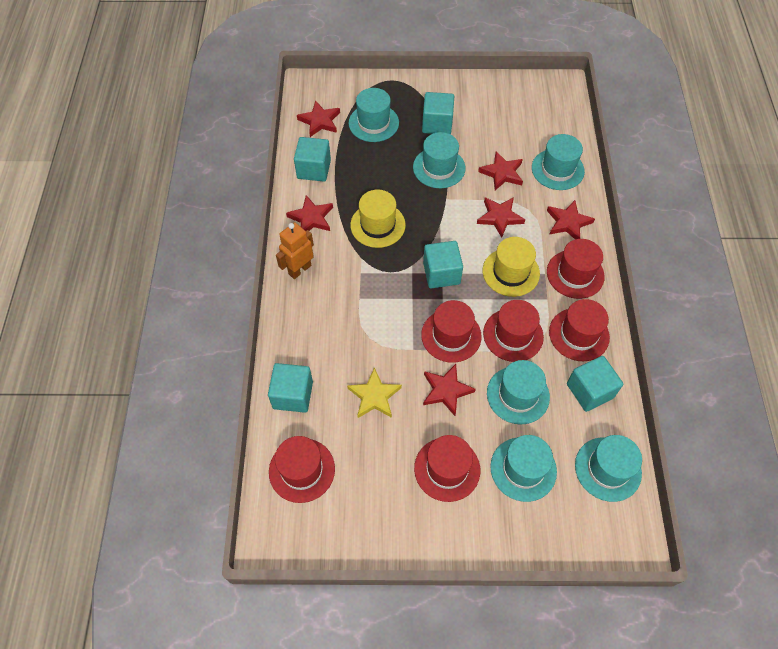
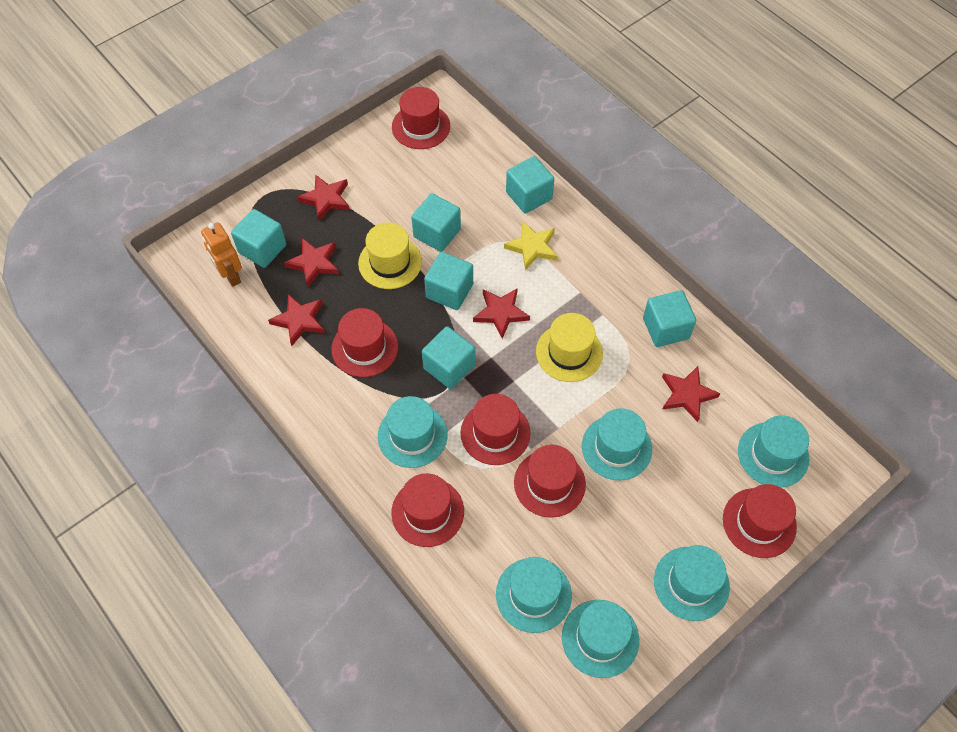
red star: [286,195,333,231] [297,100,340,137] [423,364,476,416] [477,197,525,238] [478,151,523,190] [547,200,595,239] = 6 -> [268,294,325,346] [284,238,339,288] [297,174,350,221] [473,288,530,339] [662,366,721,422] = 5
turquoise cube: [268,363,313,413] [294,137,331,181] [422,92,454,134] [423,241,463,288] [567,356,623,412] = 5 -> [231,209,286,268] [411,193,461,252] [422,326,475,389] [424,252,473,310] [506,156,554,214] [643,290,696,347] = 6

